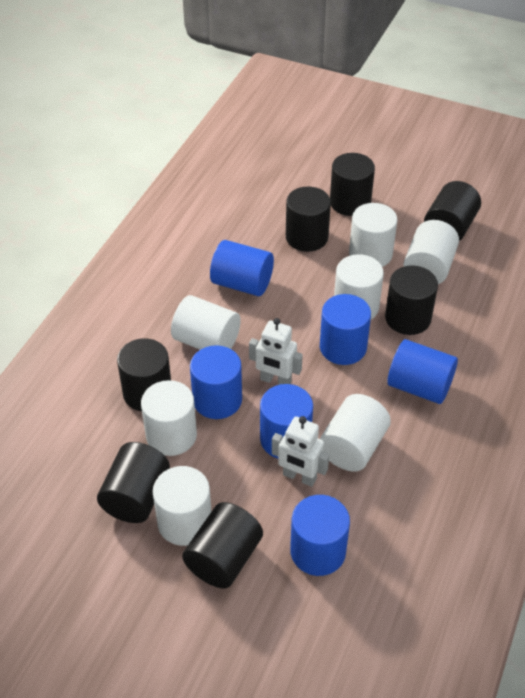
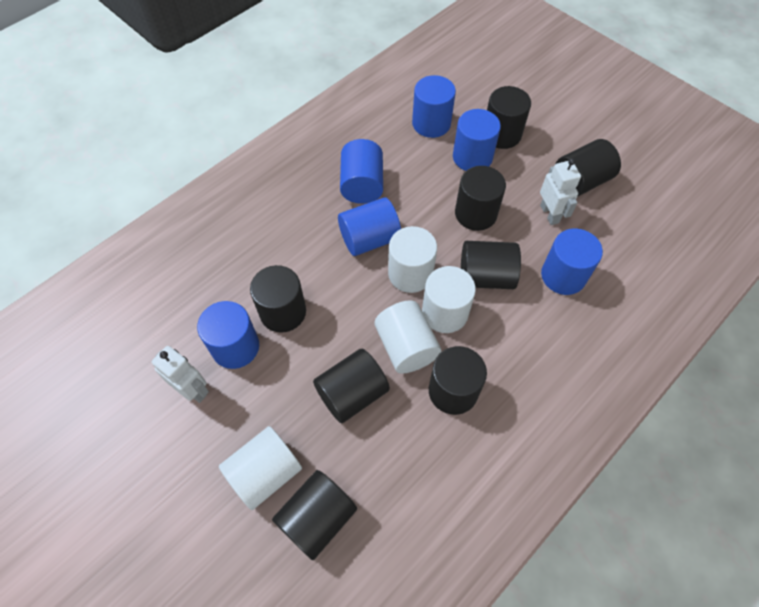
black cylinder: [97,442,170,523] [117,338,171,411] [182,502,263,589] [286,187,331,252] [330,153,375,216] [385,265,438,335] [424,181,481,241] = 7 -> [250,265,306,333] [272,470,357,560] [313,349,390,423] [429,346,487,415] [455,166,506,231] [461,241,521,289] [487,86,531,149] [556,139,621,197] = 8
white cylinder: [141,380,197,456] [153,466,212,546] [171,295,241,350] [320,394,391,472] [334,254,384,320] [349,203,398,267] [403,220,459,284] = 7 -> [219,426,302,510] [374,300,441,374] [388,226,437,293] [422,266,476,333] = 4

